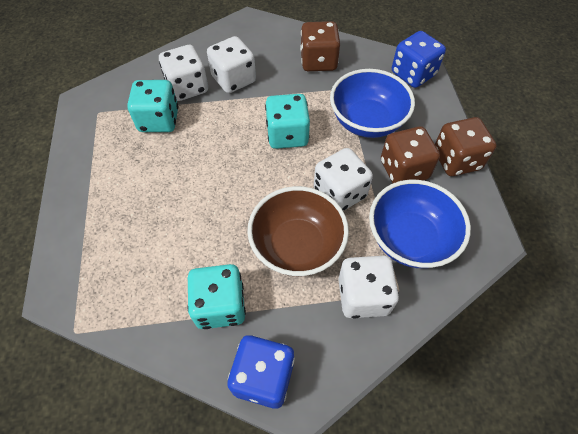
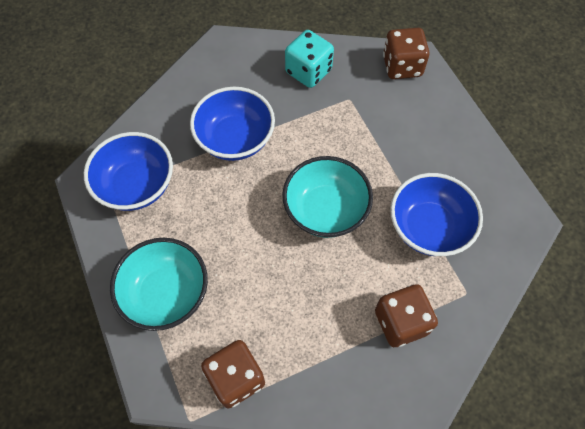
blue bowl: [330,69,415,138] [369,180,471,268] = 2 -> [84,132,173,211] [190,87,275,161] [390,173,483,256] = 3
blue dice: [227,335,295,409] [392,31,446,88] = 2 -> none = 0
brown bowl: [247,186,349,276] = 1 -> none = 0
turquoise bowl: none = 0 -> [110,238,208,331] [282,156,373,238] = 2
turquoise dice: [127,80,179,132] [188,264,246,329] [265,94,310,149] = 3 -> [285,30,334,88] = 1
white dice: [159,45,208,101] [207,36,256,93] [314,148,373,211] [338,256,399,319] = 4 -> none = 0

